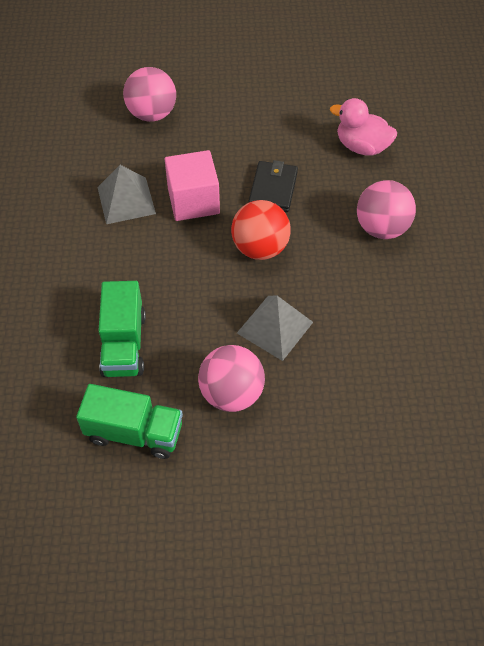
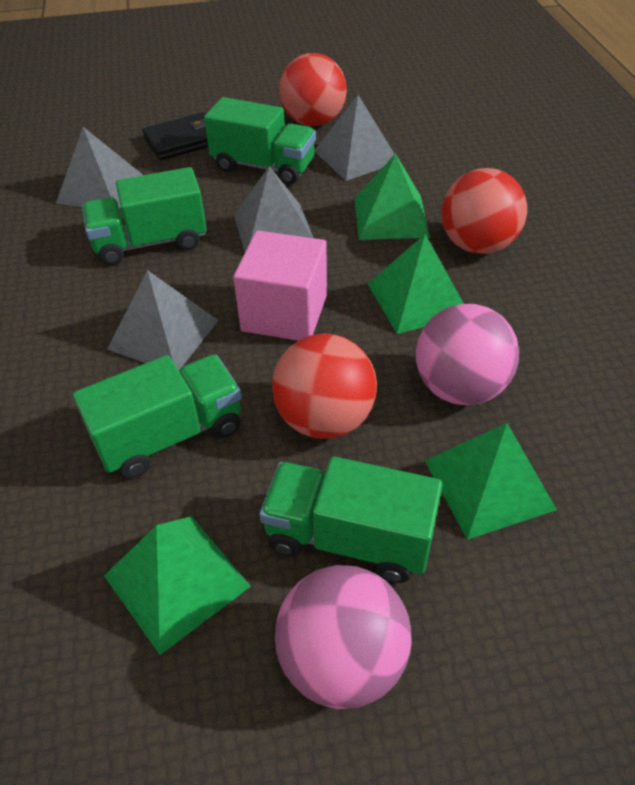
green pyramid: none = 0 -> [104,516,251,655] [354,153,430,240] [368,234,464,334] [425,423,557,540] = 4
green truck: [76,384,183,459] [99,281,146,377] = 2 -> [73,355,242,479] [82,167,207,265] [204,97,316,185] [260,456,443,583] = 4
grey pyramid: [97,165,156,224] [237,295,313,361] = 2 -> [56,127,143,209] [107,270,219,370] [234,166,313,251] [314,95,394,181] = 4
pink ball: [123,67,176,122] [198,345,265,412] [357,180,416,239] = 3 -> [275,565,412,709] [416,304,519,405] = 2
pink duck: [330,98,397,156] = 1 -> none = 0
red ball: [231,200,291,260] = 1 -> [272,334,377,439] [279,53,347,126] [442,168,527,254] = 3

